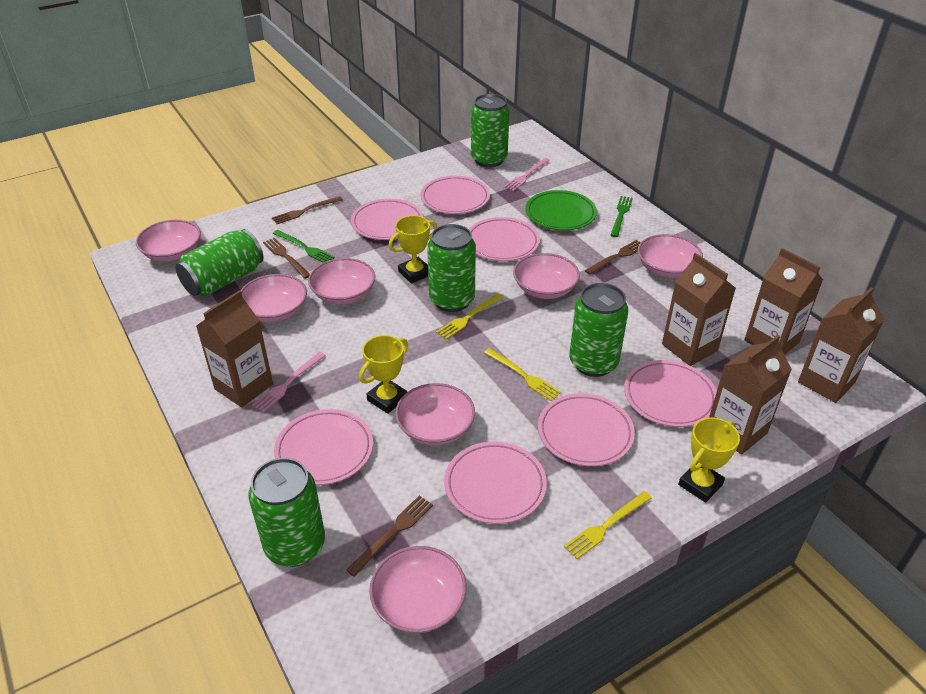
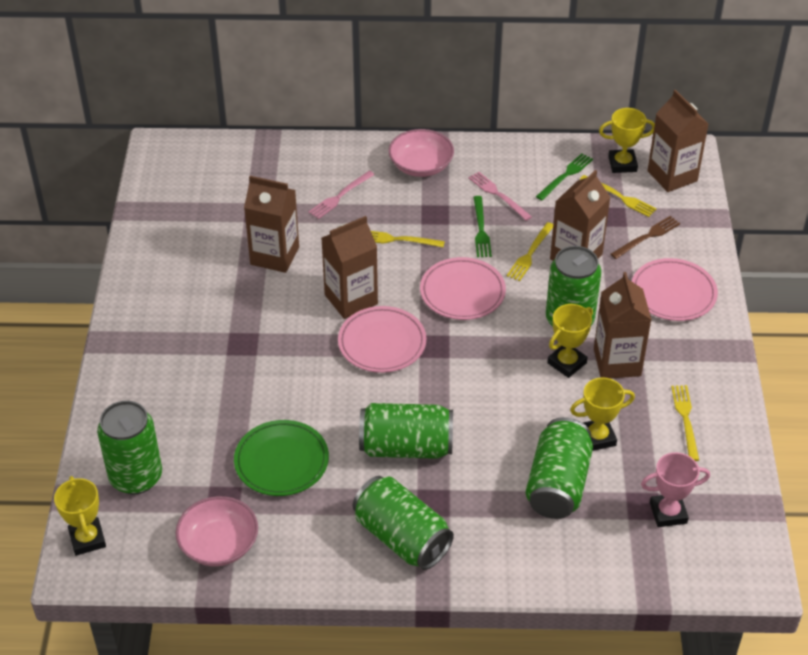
brown fork: [263,238,310,279] [272,196,343,224] [346,496,433,577] [585,240,641,275] = 4 -> [611,216,680,259] = 1
pink bowl: [136,220,201,262] [240,274,307,322] [308,258,375,304] [369,546,466,633] [395,383,475,445] [513,253,580,299] [638,234,703,278] = 7 -> [176,496,258,566] [389,129,454,177] = 2
pink plate: [274,409,373,485] [351,199,423,240] [420,176,490,214] [444,441,547,524] [469,217,540,261] [538,393,635,466] [624,360,717,427] = 7 -> [338,306,426,373] [420,257,506,320] [632,258,718,321] = 3
pink trophy: none = 0 -> [641,452,710,527] = 1
yellow fork: [436,293,504,339] [484,348,561,401] [564,491,652,559] = 3 -> [371,231,445,247] [507,222,553,281] [580,175,657,217] [671,385,699,461] = 4
yellow trophy: [359,335,408,414] [389,215,437,284] [678,417,740,503] = 3 -> [54,476,106,556] [547,304,593,378] [570,377,635,451] [599,108,655,173] = 4

